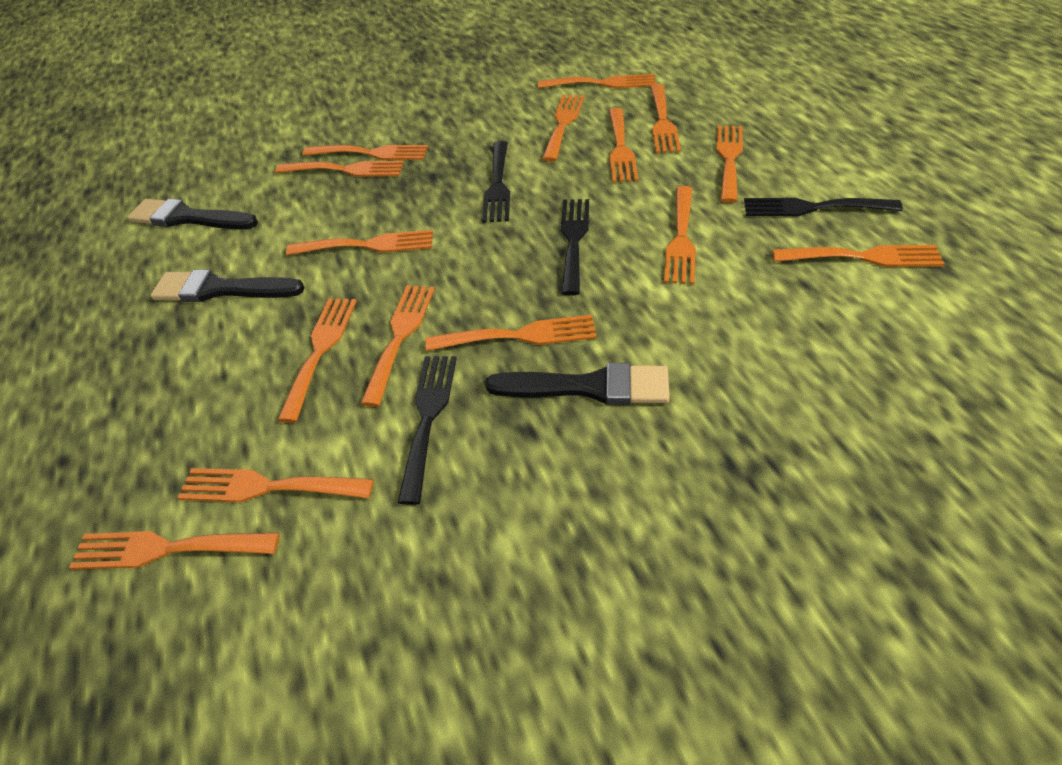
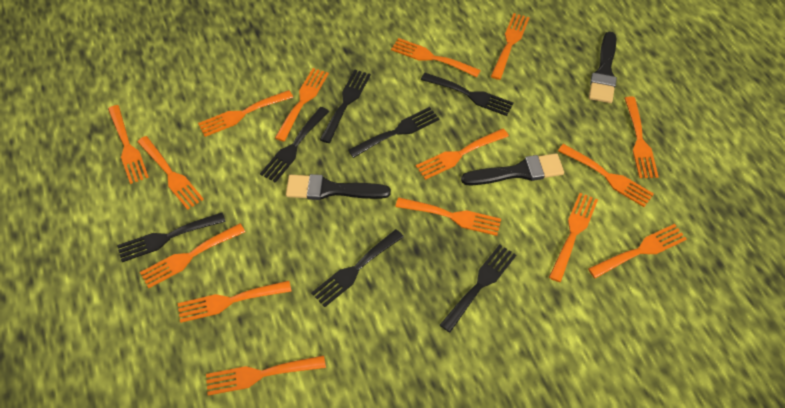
black fork: [397,356,457,505] [482,141,510,223] [561,199,589,296] [744,198,903,216] = 4 -> [117,212,226,262] [260,107,329,183] [311,229,404,307] [320,70,371,143] [348,107,439,158] [421,73,514,116] [440,244,516,332] = 7

